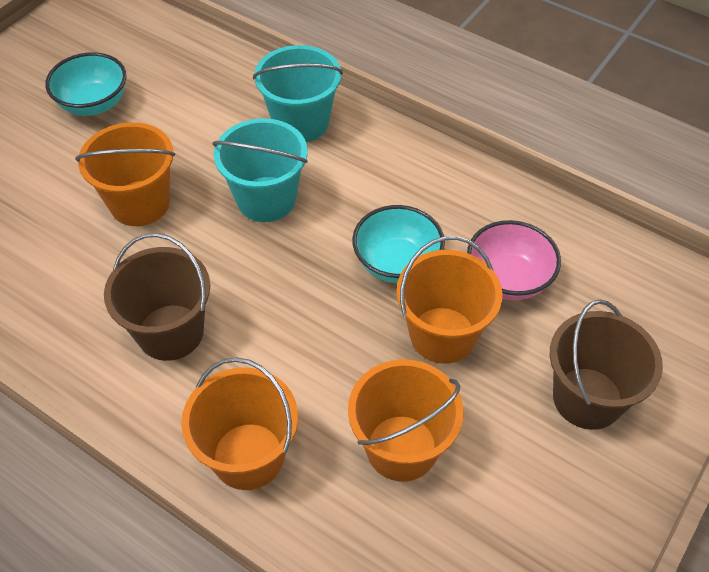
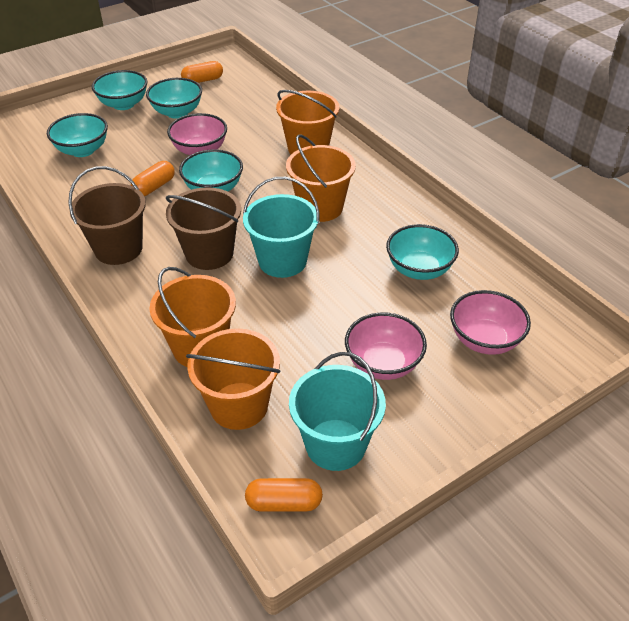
orange capsule: none = 0 -> [131,161,175,196] [181,61,223,83] [245,478,323,512] = 3
pink bowl: [467,220,561,300] = 1 -> [167,113,227,155] [345,312,427,380] [450,290,531,355] = 3
turquoise bowl: [45,52,126,116] [352,205,445,283] = 2 -> [47,113,108,157] [92,70,147,110] [146,78,202,119] [179,149,243,191] [386,224,459,280] = 5

